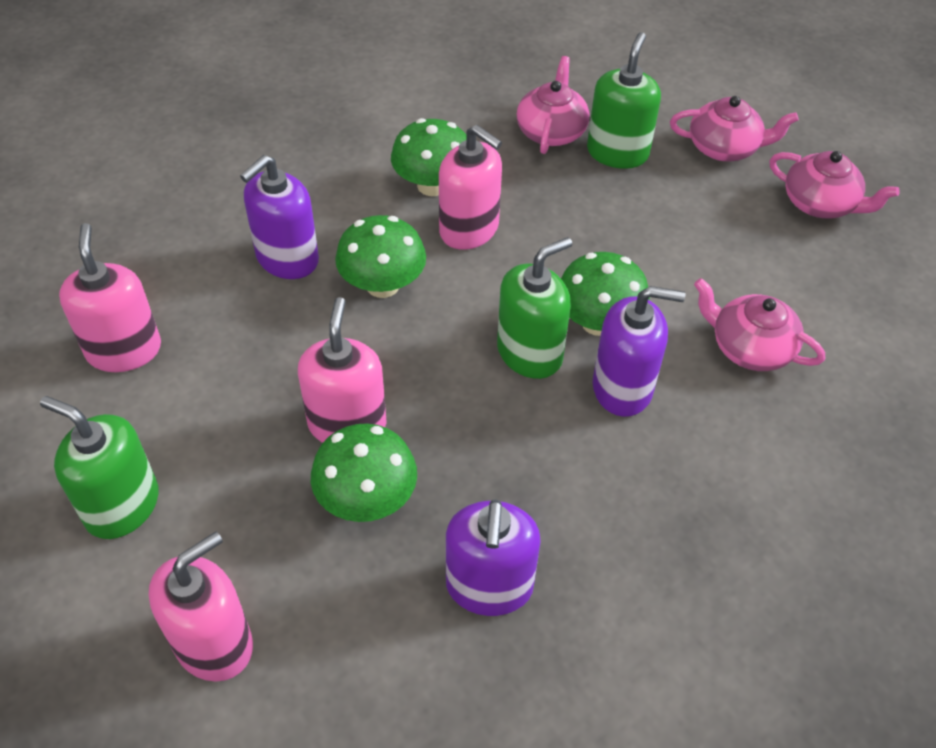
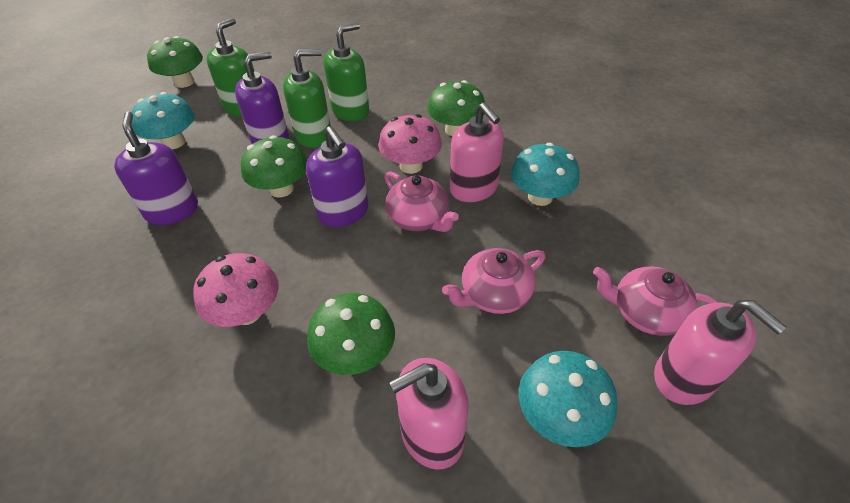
pink mushroom: none = 0 -> [193,253,279,327] [378,114,442,174] = 2
pink soap dispenser: [59,223,161,372] [148,532,253,681] [298,297,387,443] [439,125,502,250] = 4 -> [389,358,469,470] [450,102,504,202] [654,300,787,405] = 3
pink teapot: [517,56,589,154] [670,96,799,162] [694,278,825,371] [769,151,900,219] = 4 -> [385,172,459,232] [442,248,545,314] [593,266,719,336] = 3
turquoise mushroom: none = 0 -> [131,92,195,149] [511,143,580,206] [519,351,618,447] = 3

